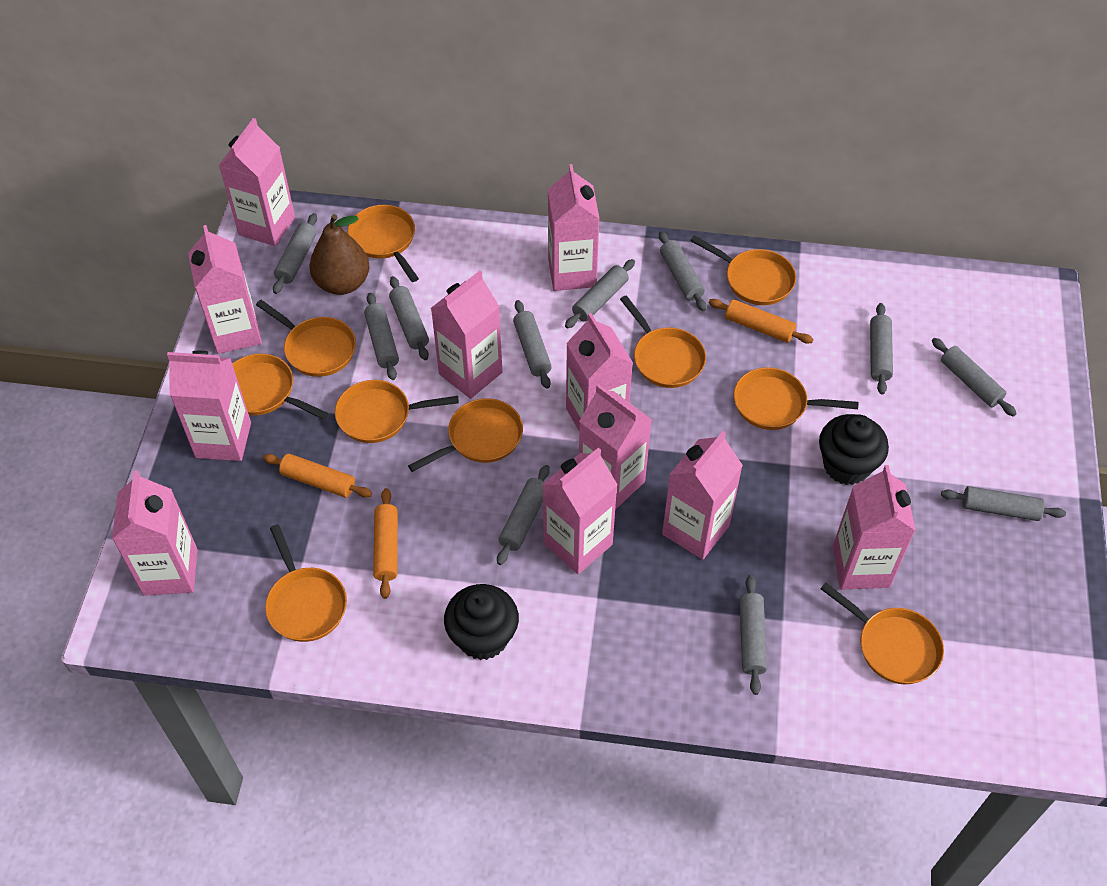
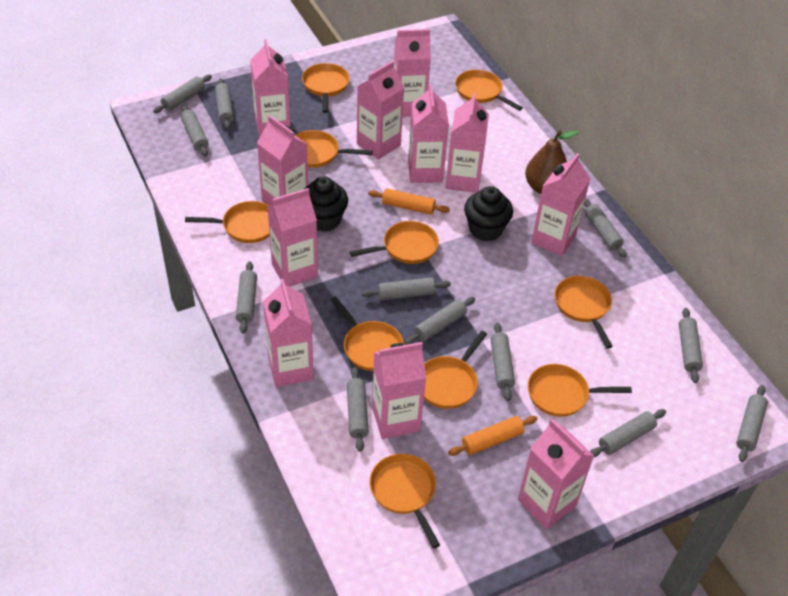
grey rolling pin: [273,213,317,294] [364,292,399,380] [389,276,429,360] [497,465,550,565] [513,300,552,389] [565,259,635,329] [659,231,706,311] [739,575,767,695] [870,303,893,395] [932,338,1017,417] [941,486,1066,521] = 11 -> [153,75,212,113] [181,105,209,156] [215,78,234,129] [236,261,257,333] [347,367,369,452] [362,277,451,300] [405,297,475,345] [491,322,515,401] [584,198,627,258] [590,409,666,457] [679,308,703,383] [736,385,768,462] = 12
orange rolling pin: [263,454,372,498] [373,488,398,599] [709,299,813,344] = 3 -> [368,188,450,214] [448,416,537,456] = 2

